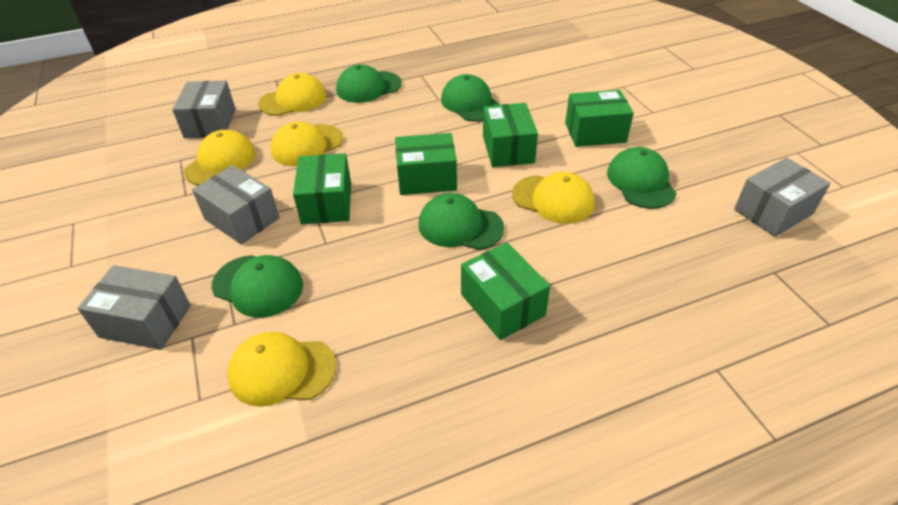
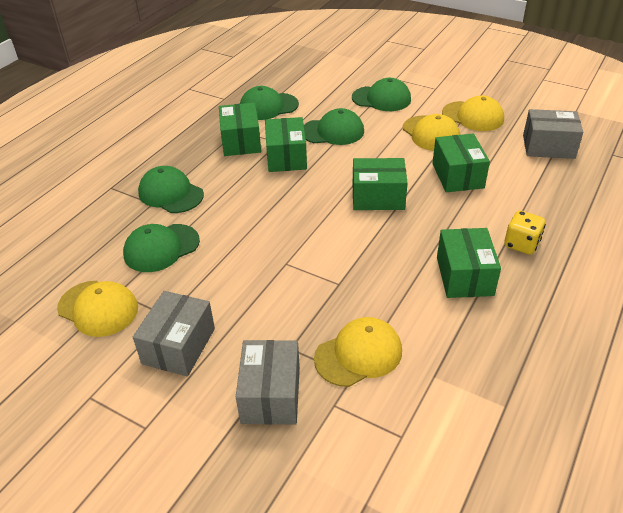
grey box: [77,265,191,350] [172,81,236,138] [192,165,280,245] [734,158,831,237] = 4 -> [133,291,215,376] [236,340,300,425] [523,109,583,159] = 3
yellow cap: [184,130,256,185] [227,332,336,407] [258,73,327,116] [271,122,344,166] [512,172,595,224] = 5 -> [57,281,138,337] [314,317,402,387] [403,114,460,151] [442,95,504,131] = 4
yellow dice: none = 0 -> [504,211,546,255] = 1

